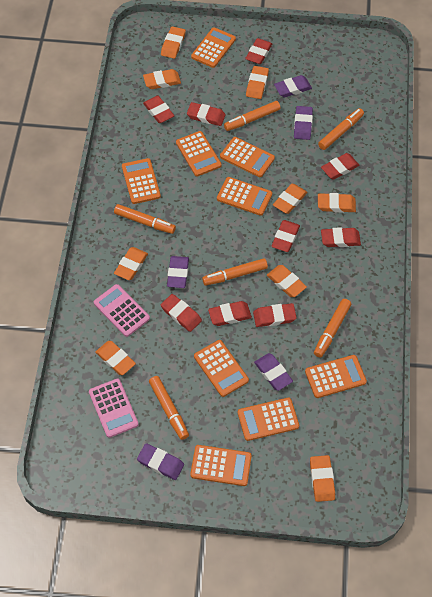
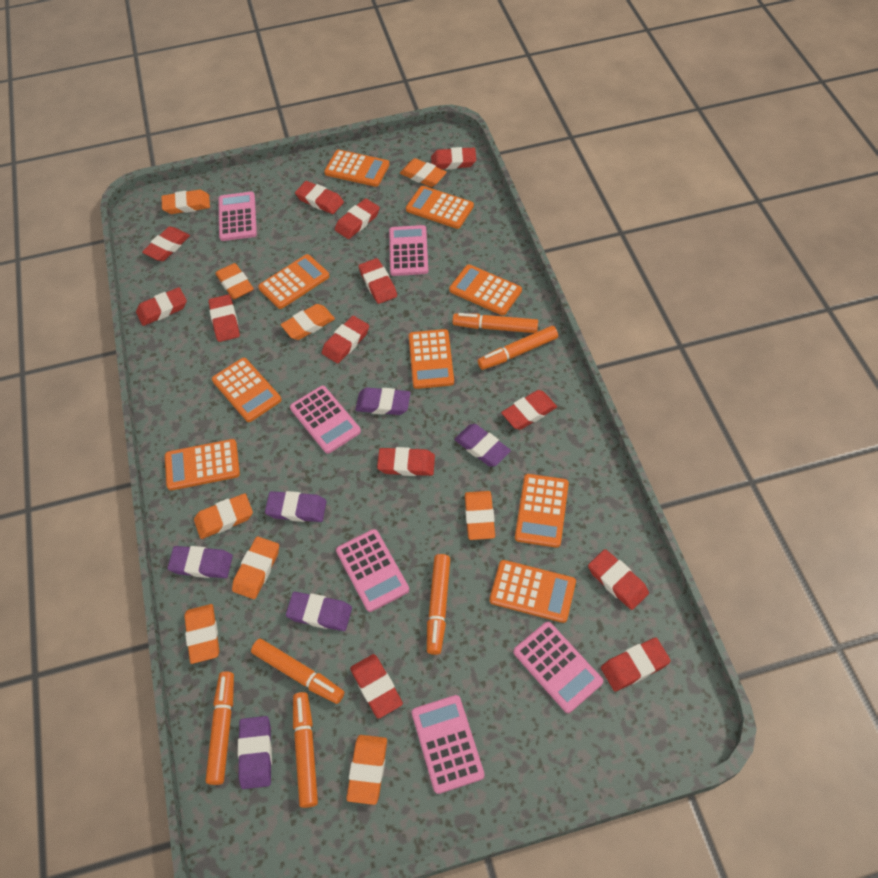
pink calculator: [89,379,139,438] [94,284,150,337] = 2 -> [218,192,257,241] [290,386,361,454] [336,529,409,612] [389,225,428,276] [412,695,484,794] [513,622,603,713] = 6
purple eraser: [137,443,184,480] [167,256,189,288] [254,353,293,391] [274,75,312,98] [294,106,313,140] = 5 -> [168,546,233,578] [238,716,272,789] [265,491,326,522] [286,592,352,631] [355,388,411,415] [454,424,511,467] = 6
red eraser: [143,96,174,123] [161,294,202,332] [187,102,226,126] [208,301,252,326] [245,38,272,64] [253,303,297,327] [271,220,300,252] [321,153,359,180] [321,227,361,247] = 9 -> [136,287,187,326] [142,226,190,261] [208,294,240,342] [295,181,344,214] [322,316,369,364] [335,198,380,239] [350,654,403,719] [359,258,397,304] [377,447,435,476] [431,147,476,170] [501,390,557,430] [588,549,649,610] [601,637,671,691] = 13

